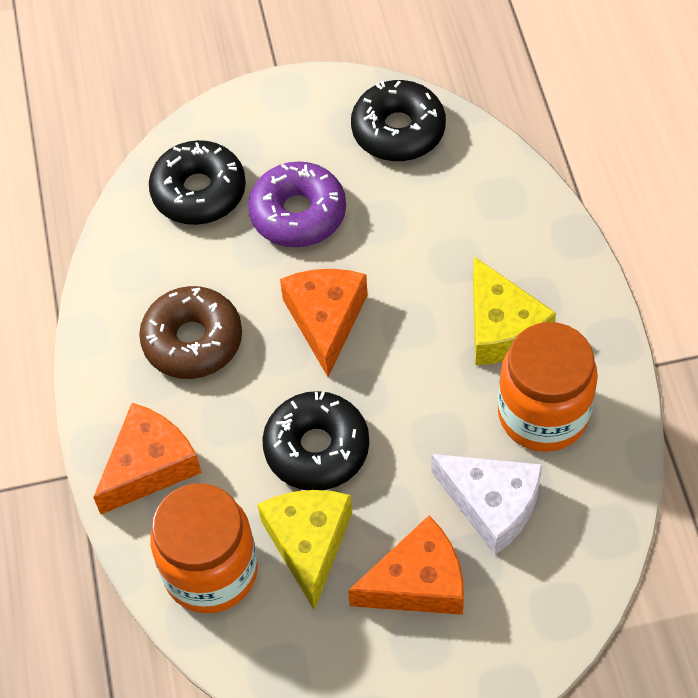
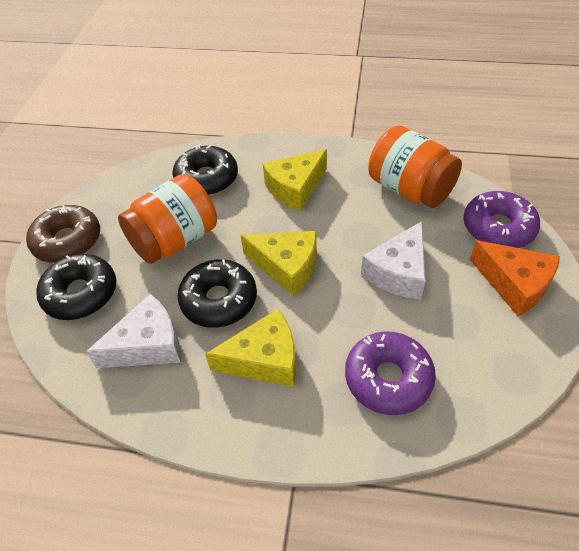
orange cheese: [93,403,202,514] [280,269,367,377] [348,515,464,615] = 3 -> [470,240,560,316] = 1
purple donut: [248,161,346,247] = 1 -> [345,331,436,415] [463,191,540,248] = 2
white cheese: [431,454,543,555] = 1 -> [86,294,181,368] [361,221,426,300] = 2
yellow cheese: [257,490,352,611] [473,257,556,365] = 2 -> [205,309,296,387] [240,231,317,296] [263,149,327,211] = 3

